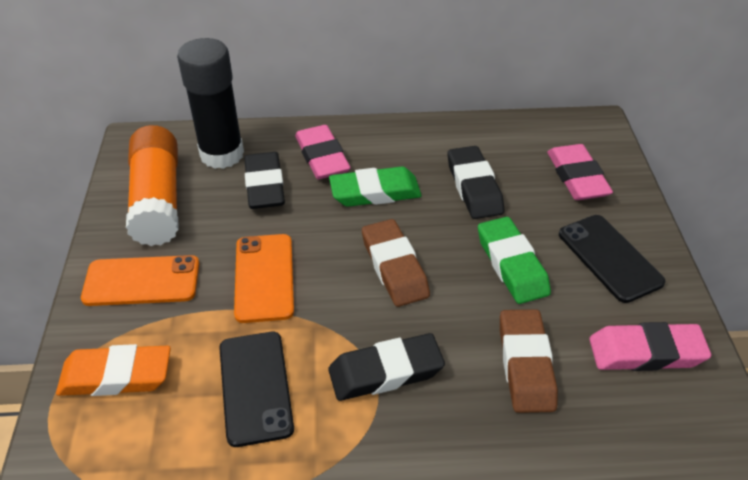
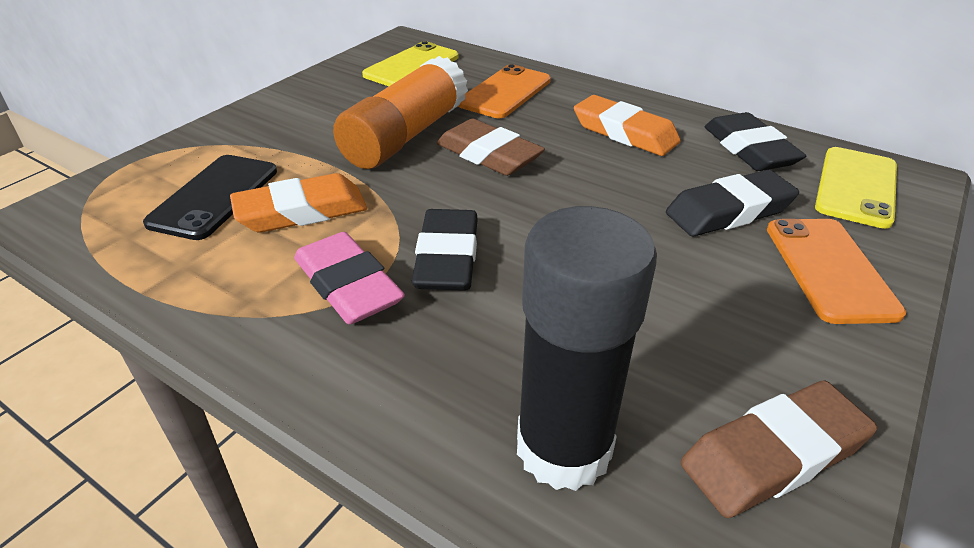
black phone: [219,332,294,447] [559,215,666,303] = 2 -> [143,155,277,240] = 1
green eraser: [329,167,422,207] [478,217,551,304] = 2 -> none = 0
orange eraser: [56,344,171,396] = 1 -> [230,173,367,233] [574,95,681,156] = 2
pink eraser: [295,125,351,179] [547,144,613,200] [589,322,711,371] = 3 -> [294,232,405,324] = 1
yellow phone: none = 0 -> [362,41,459,86] [815,147,897,229] = 2

